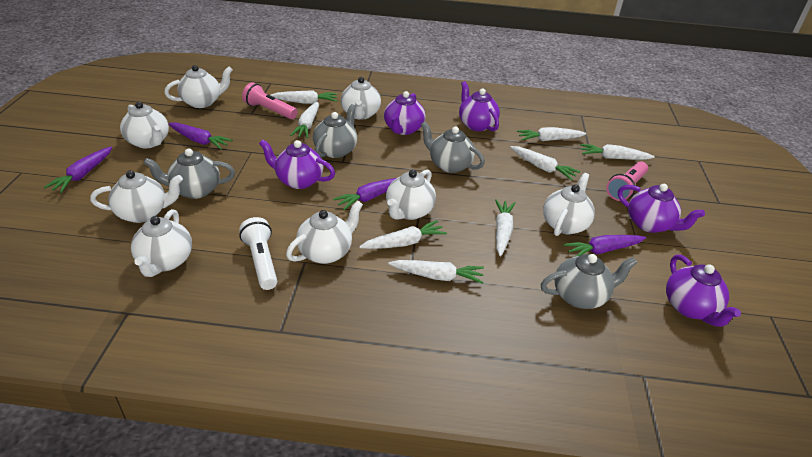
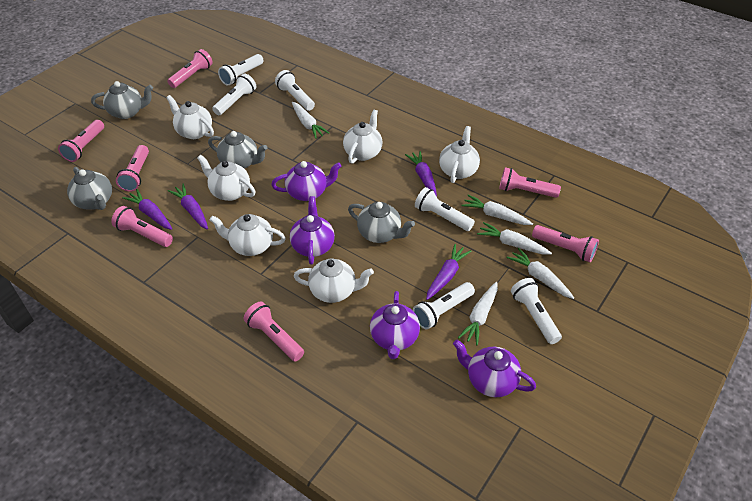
pink flashlight: [242,82,298,119] [606,161,648,201] = 2 -> [58,120,104,162] [111,206,173,247] [116,145,149,192] [168,49,213,88] [244,301,304,362] [499,167,561,198] [532,225,599,262] = 7
purple teapot: [259,140,335,189] [384,91,425,135] [459,81,500,131] [618,184,705,233] [666,254,741,327] = 5 -> [271,161,341,201] [290,196,335,265] [370,291,420,359] [453,340,536,397] = 4
white carrot: [271,90,337,104] [290,101,319,138] [359,220,447,249] [388,260,484,284] [495,199,515,257] [510,146,580,180] [517,127,586,141] [580,144,655,160] = 8 -> [292,102,329,139] [458,282,498,345] [462,195,533,225] [477,222,552,255] [507,248,574,299] = 5
white flashlight: [239,217,277,290] = 1 -> [212,73,256,115] [218,54,264,85] [275,70,315,111] [413,282,475,330] [415,187,475,231] [511,278,562,344] = 6
white teapot: [90,170,183,223] [120,102,169,148] [131,209,192,277] [164,65,233,108] [286,201,363,264] [341,77,381,120] [386,169,436,220] [543,173,595,236] = 8 -> [166,95,214,139] [197,155,256,201] [210,214,286,256] [293,258,374,303] [343,110,382,164] [439,126,480,183] = 6

